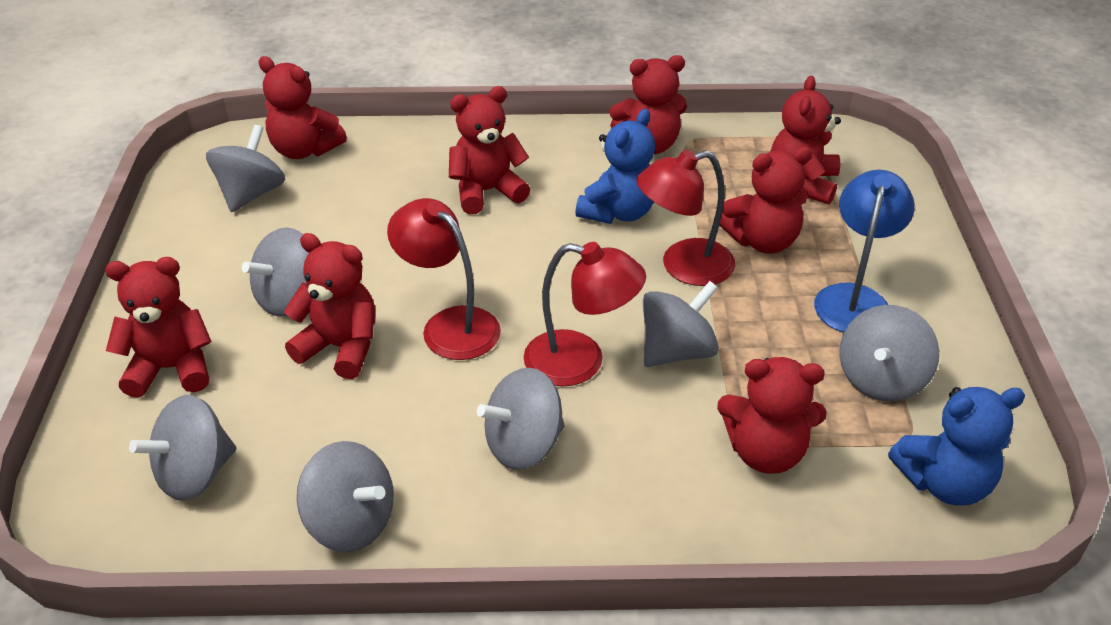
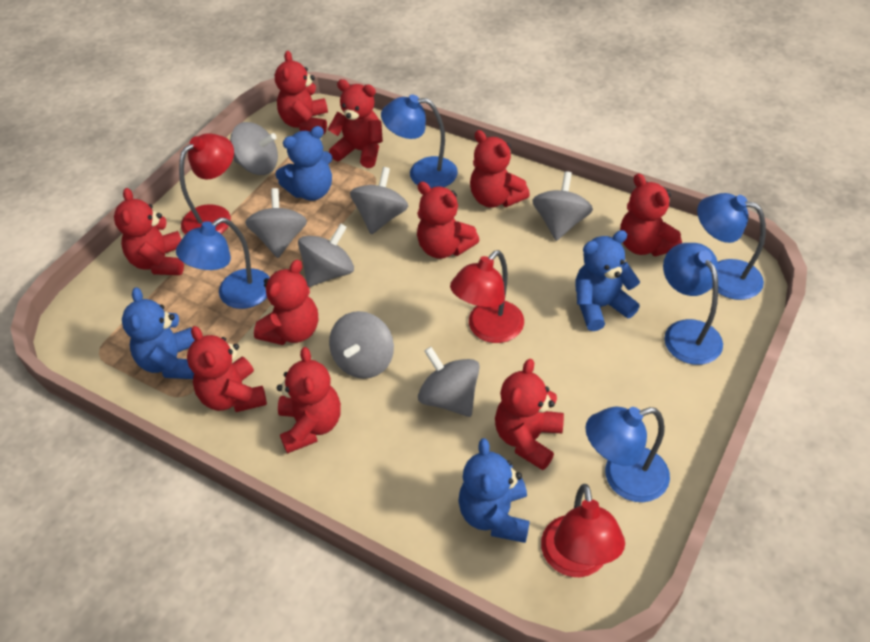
blue lamp: [814,170,915,333] = 1 -> [176,218,270,309] [381,95,458,188] [585,406,670,502] [663,243,723,365] [697,193,766,300] = 5
blue teddy bear: [575,109,655,224] [888,387,1025,506] = 2 -> [122,287,195,379] [275,126,333,201] [458,438,530,543] [575,230,640,331] = 4
red teddy bear: [105,257,212,398] [258,56,347,159] [284,233,375,379] [449,86,530,214] [610,55,687,154] [717,357,826,474] [719,147,812,254] [771,76,841,205] = 8 -> [114,188,184,275] [187,326,267,412] [254,260,318,345] [275,51,328,134] [277,347,341,454] [328,79,383,168] [417,182,479,259] [470,130,530,208] [495,359,564,470] [620,173,682,257] = 10

